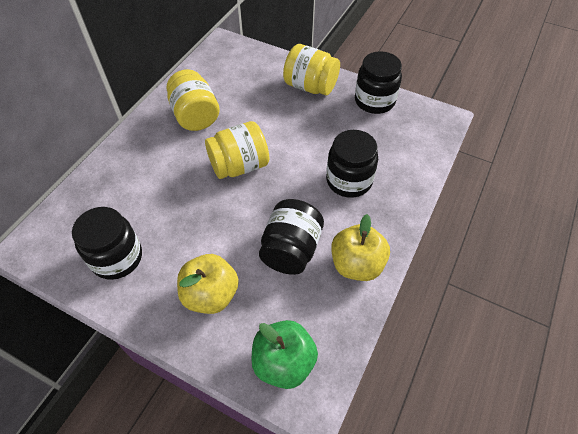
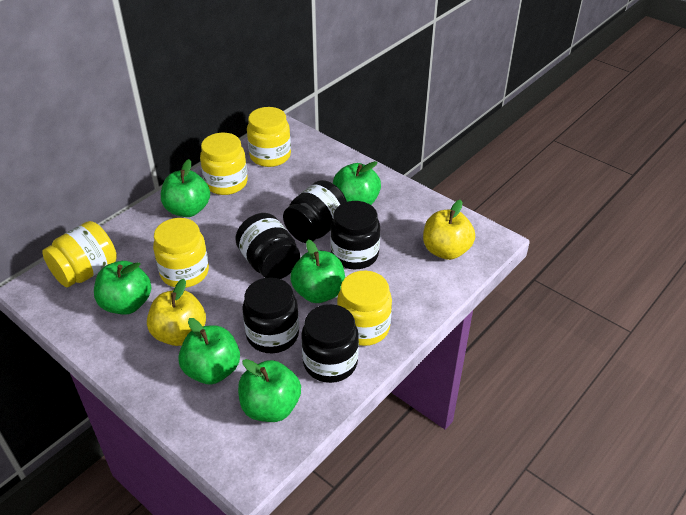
black jar: [72,207,142,280] [259,199,324,275] [326,130,378,198] [355,51,402,114] = 4 -> [235,213,300,279] [242,278,299,353] [283,180,347,243] [301,304,359,383] [330,201,380,269] = 5
green apple: [251,320,318,389] = 1 -> [94,261,151,315] [161,159,210,217] [178,318,240,384] [238,359,301,422] [290,240,345,303] [333,161,381,205] = 6
yellow jar: [167,69,220,131] [205,121,269,179] [283,44,340,95] = 3 -> [42,221,117,287] [153,218,209,288] [200,133,248,195] [247,107,291,167] [337,271,392,346] = 5

